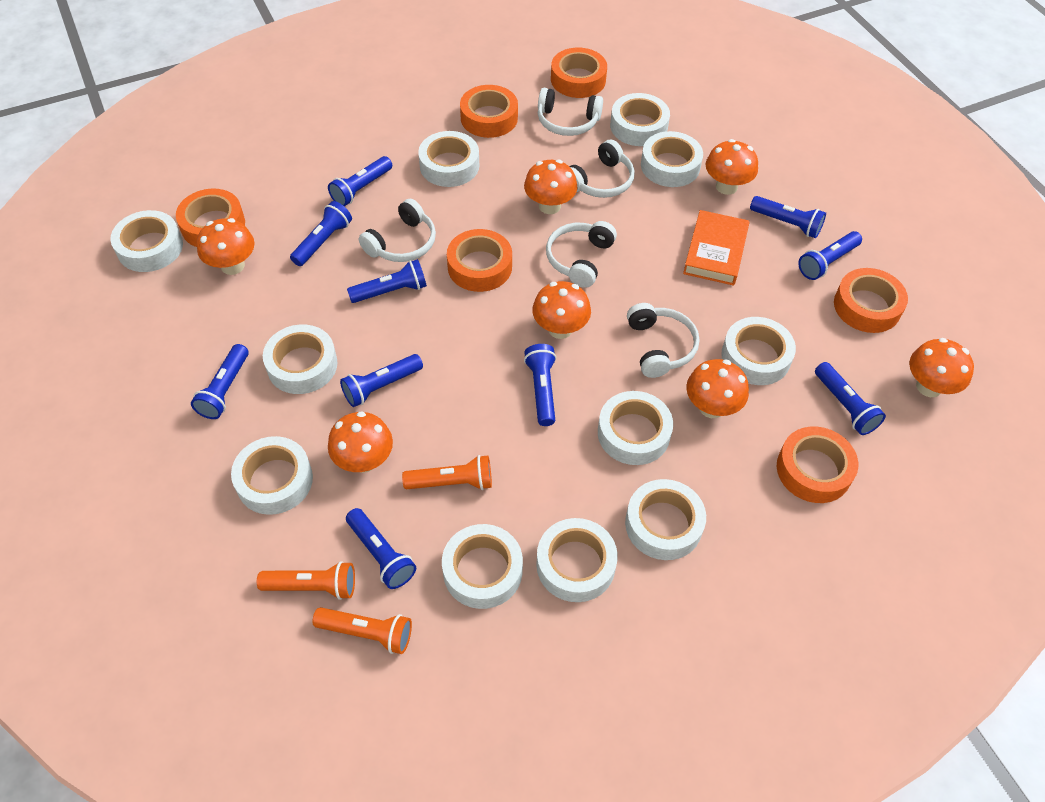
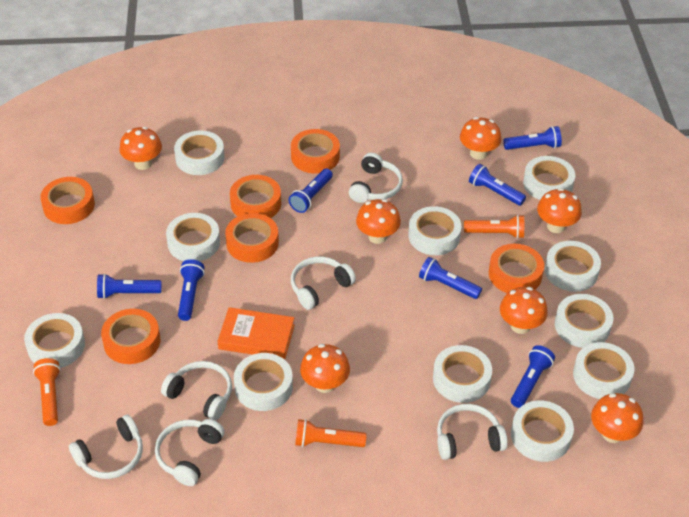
blue flashlight: [191,344,249,419] [290,201,352,266] [328,156,392,206] [340,354,423,407] [346,508,416,589] [347,259,427,303] [524,344,556,426] [750,196,826,238] [798,231,862,280] [815,362,886,435] = 10 -> [97,274,162,299] [178,259,205,321] [289,168,333,213] [419,257,482,299] [469,164,526,206] [503,126,562,150] [511,345,555,408] = 7
white headphones: [359,198,436,262] [538,88,603,136] [546,221,617,288] [570,140,635,198] [627,303,700,378] = 5 -> [69,415,143,479] [155,419,225,486] [161,361,232,420] [291,256,356,310] [349,153,403,203] [437,404,508,460] = 6

